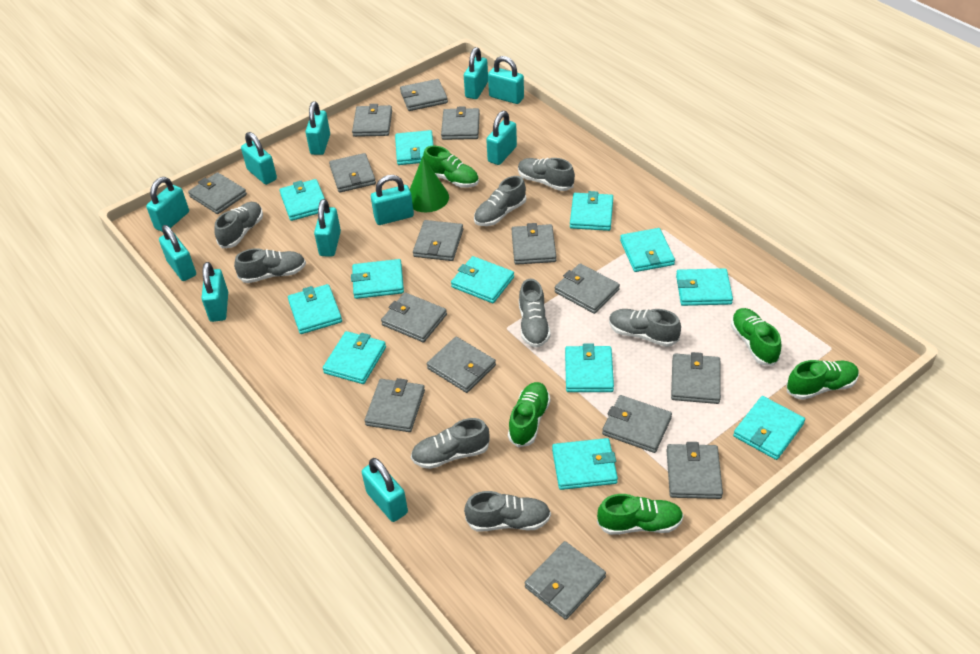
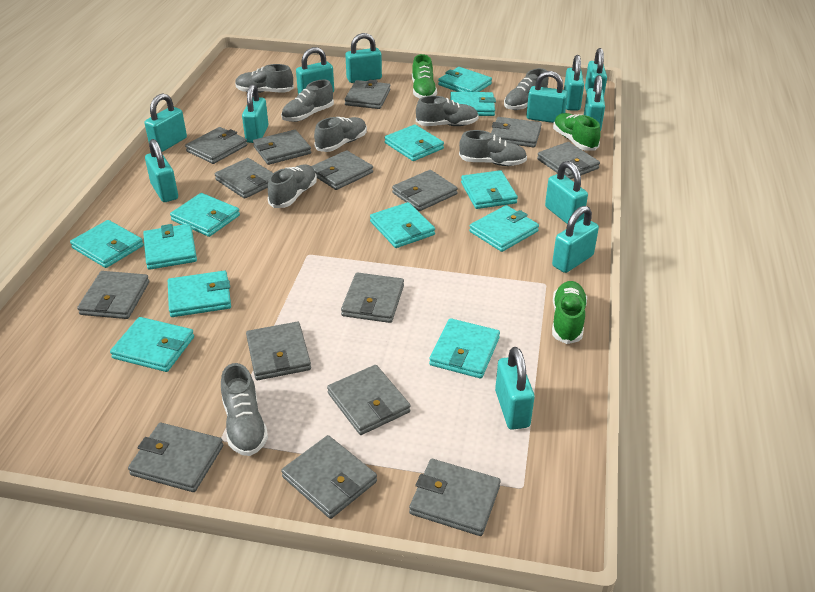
green cone: [410,157,449,212] = 1 -> none = 0
green shoe: [423,146,479,188] [508,382,550,447] [597,494,684,535] [731,308,781,366] [787,360,859,400] = 5 -> [412,54,437,98] [552,281,587,344] [553,113,601,151] = 3
turquoise padlock: [146,177,189,232] [159,225,196,281] [201,262,228,322] [241,132,277,185] [305,101,330,155] [314,199,341,256] [362,458,408,522] [371,175,414,225] [464,47,488,99] [486,111,517,165] [488,56,524,104] = 11 -> [144,93,187,152] [145,139,178,202] [242,84,268,143] [296,47,334,94] [345,33,382,83] [495,347,535,430] [526,71,568,123] [545,161,588,224] [552,206,599,273] [564,55,584,111] [584,75,605,131] [585,48,607,94] = 12

